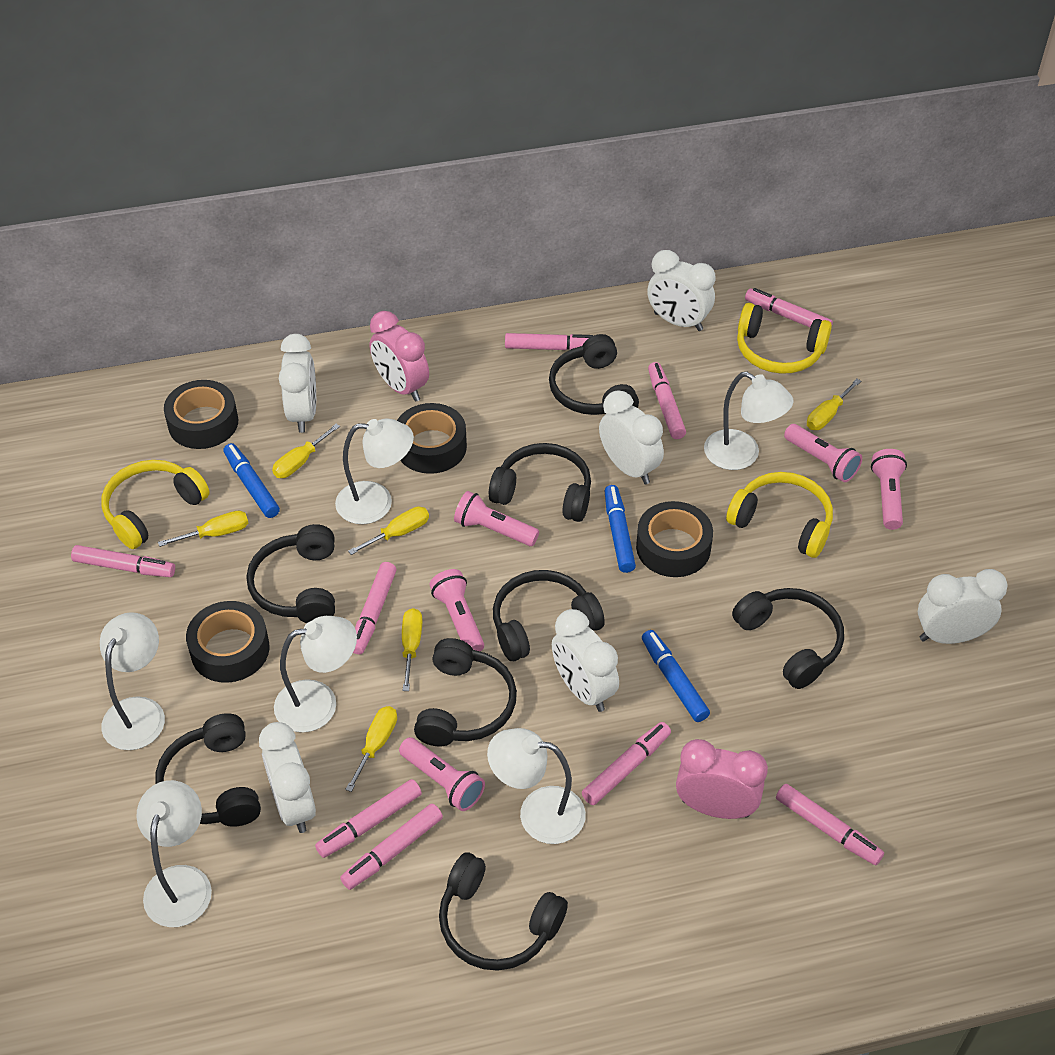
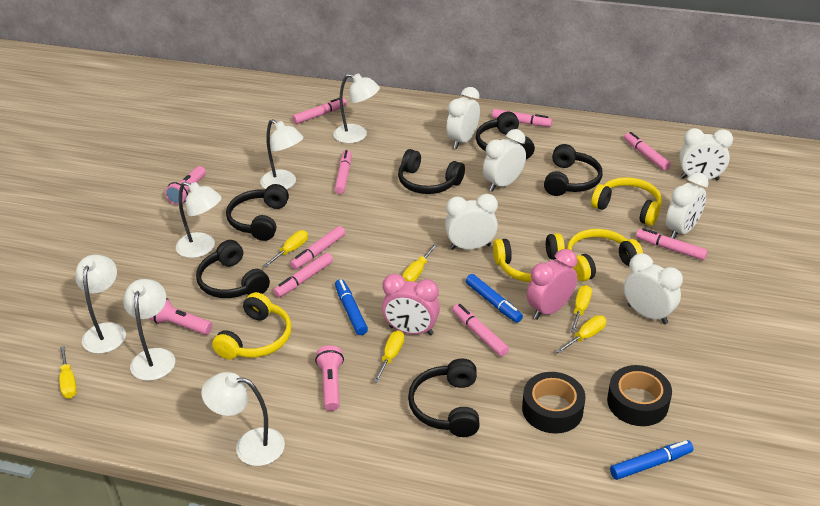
black headphones: [155,713,261,827] [247,524,335,623] [414,638,517,747] [439,852,568,971] [489,443,591,522] [493,570,605,661] [549,334,639,415] [732,588,844,689] = 8 -> [196,240,270,298] [226,184,289,241] [398,149,465,194] [408,358,480,437] [476,112,535,159] [544,144,602,196] = 6
black tape: [164,380,238,449] [186,601,270,683] [397,403,467,474] [636,501,713,577] = 4 -> [522,372,586,433] [607,365,672,426] = 2
pink flashlight: [399,737,485,811] [429,569,484,652] [454,491,539,546] [784,424,862,482] [871,449,907,530] = 5 -> [149,298,212,335] [165,166,206,205] [315,345,344,411] = 3
pink marker: [71,545,175,577] [315,779,422,858] [340,803,443,890] [353,562,397,655] [505,333,593,350] [582,722,671,805] [648,362,686,439] [745,288,833,327] [776,784,884,865] = 9 -> [273,253,333,298] [290,226,345,270] [292,97,347,124] [334,150,352,194] [452,304,509,357] [492,109,552,127] [624,132,671,171] [636,228,708,260] = 8
yellow headphones: [101,460,210,549] [726,472,833,558] [737,303,832,374] = 3 -> [212,292,292,360] [493,233,565,282] [567,229,643,282] [591,177,662,226] = 4

